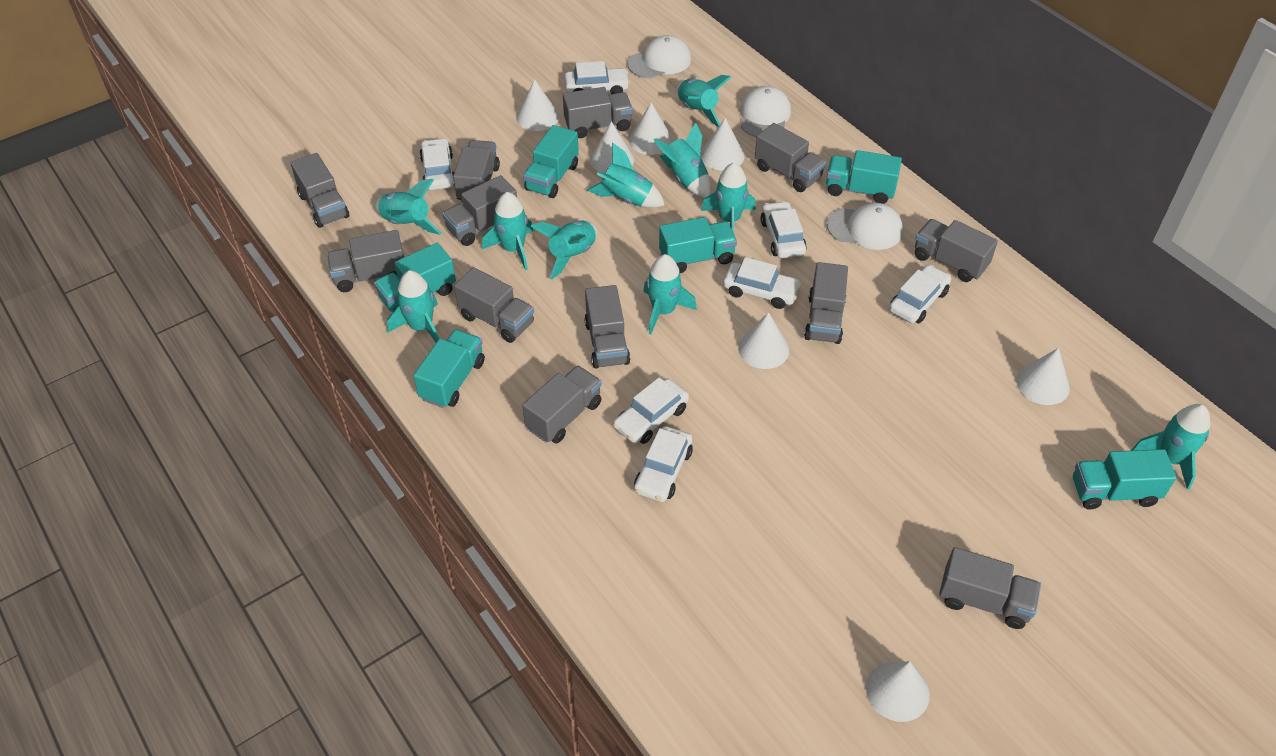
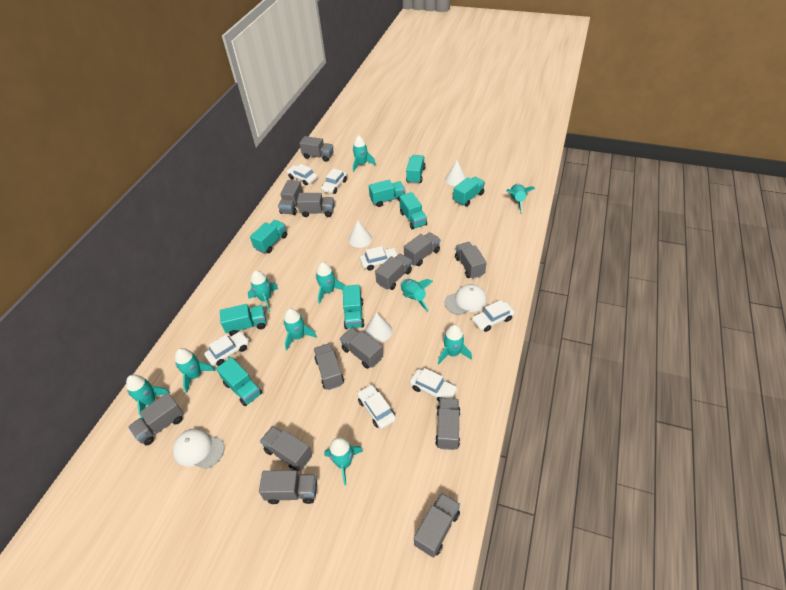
grey truck: [290,153,349,228] [327,230,404,292] [442,175,517,246] [453,140,500,202] [454,267,534,343] [522,365,602,443] [563,87,633,138] [584,285,630,369] [755,123,826,192] [804,262,848,344] [915,219,998,282] [939,547,1041,629] = 12 -> [128,393,184,445] [259,470,317,504] [260,426,312,471] [278,180,303,215] [297,193,334,217] [299,136,333,162] [314,343,344,390] [340,328,383,369] [375,254,412,290] [404,232,440,266] [414,493,460,558] [435,398,460,450] [455,242,487,279] = 13
turquoise truck: [374,243,456,312] [413,329,485,408] [523,125,579,198] [659,217,737,273] [826,150,902,204] [1073,449,1176,510] = 6 -> [216,357,262,406] [220,304,266,336] [250,220,287,253] [343,285,365,329] [369,180,405,207] [399,192,427,230] [406,155,426,184] [453,177,485,207] = 8
white cap: [627,35,691,79] [740,86,791,137] [827,203,903,250] = 3 -> [173,429,224,469] [445,284,487,315] = 2
white cone: [516,79,559,131] [590,122,634,173] [629,103,673,155] [700,118,745,171] [738,312,789,369] [866,661,930,722] [1016,348,1070,405] = 7 -> [348,220,372,248] [365,313,392,343] [445,160,466,186] = 3

